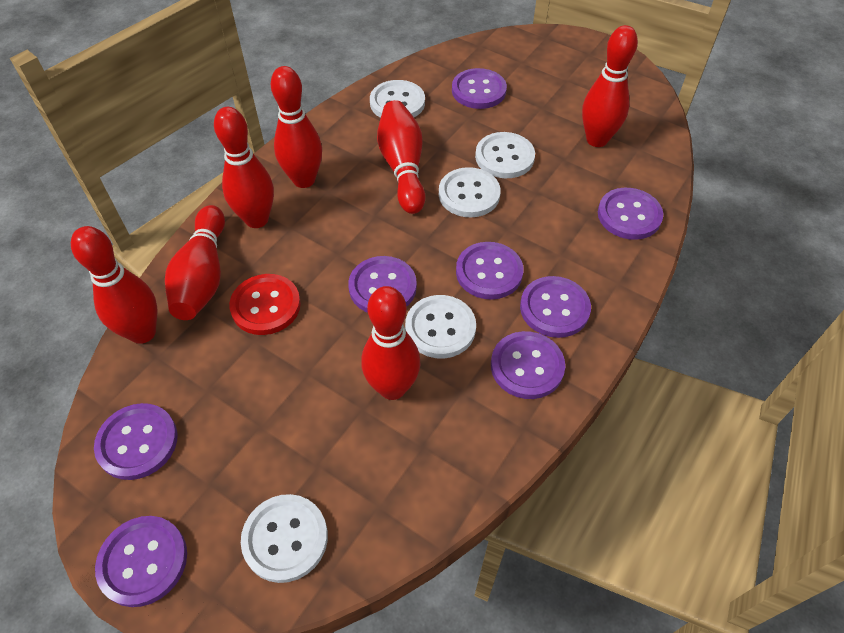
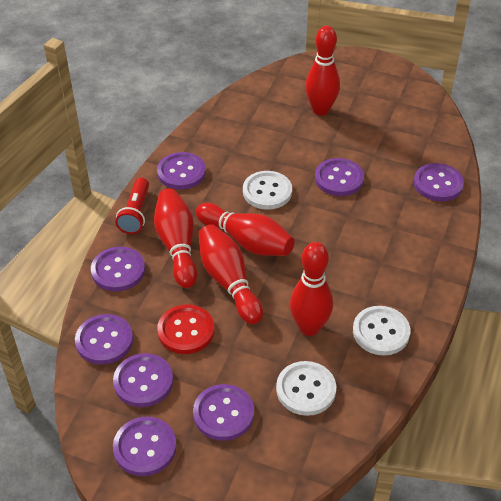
red bowling pin: [71,226,157,344] [165,205,225,320] [214,107,274,228] [271,66,322,188] [361,286,421,400] [377,100,425,214] [582,25,638,147] = 7 -> [154,189,197,288] [196,203,295,256] [198,224,263,324] [290,242,333,336] [305,26,340,115] = 5
red flashlight: none = 0 -> [115,178,149,234] = 1
white button: [241,494,328,583] [370,80,425,118] [405,295,476,359] [439,167,501,217] [475,132,535,178] = 5 -> [243,171,292,210] [276,361,336,416] [353,306,411,356] = 3

